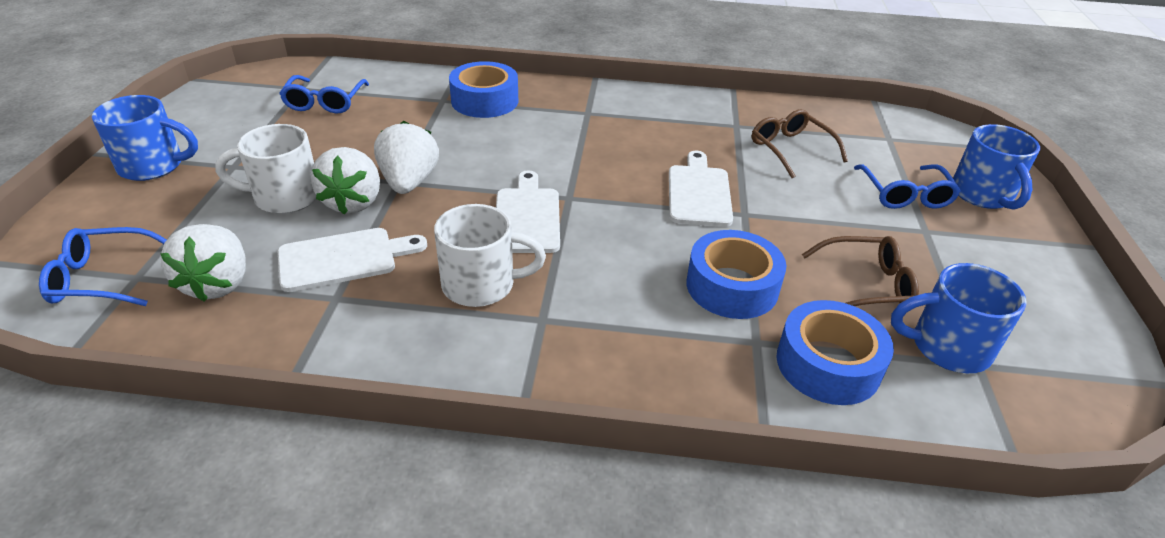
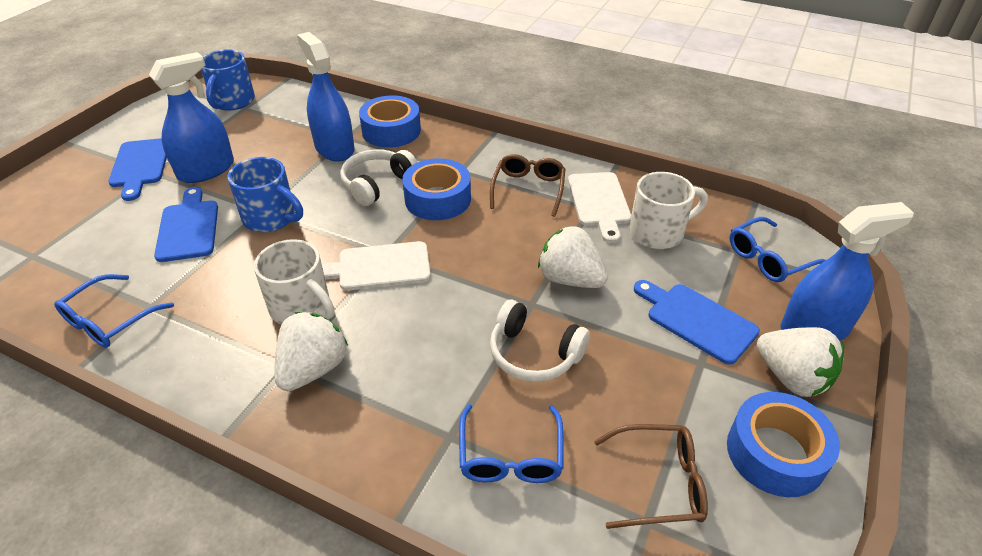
blue cutting board: none = 0 -> [108,138,167,201] [154,187,218,262] [634,280,760,365] = 3
blue mug: [92,95,198,181] [891,263,1027,373] [953,124,1040,210] = 3 -> [201,49,255,111] [228,157,303,232] = 2
blue spray bottle: none = 0 -> [149,52,234,183] [297,32,354,162] [781,202,914,341] = 3
white cutting board: [278,228,427,292] [496,171,560,253] [669,151,733,227] = 3 -> [322,241,431,291] [568,172,631,243] = 2
white headphones: none = 0 -> [340,149,417,206] [490,300,590,382] = 2

